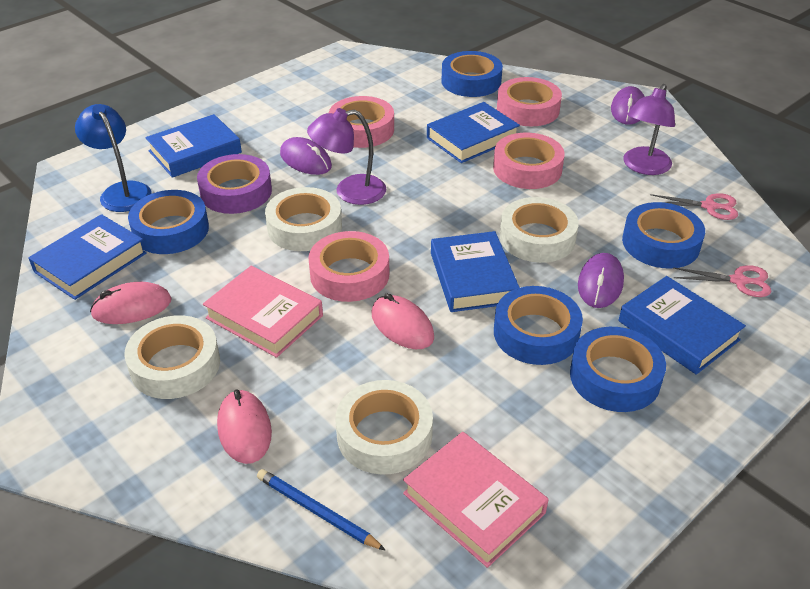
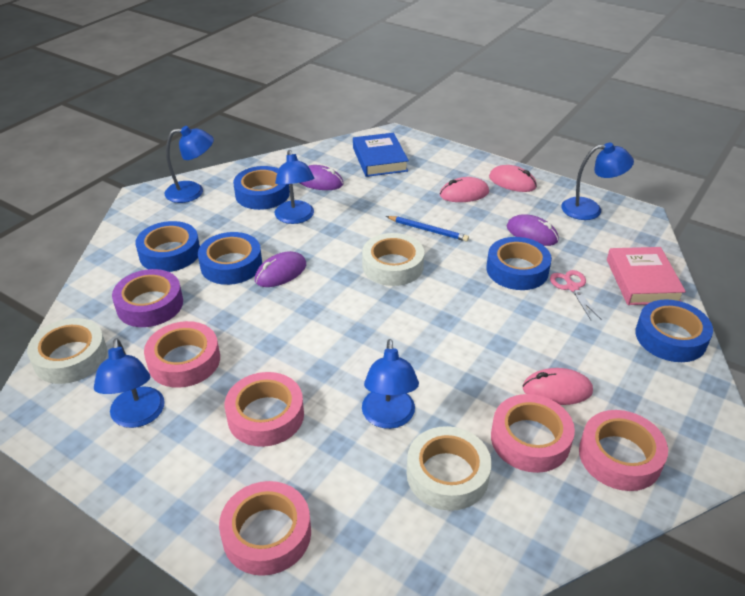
blue book: [28,214,147,300] [146,114,242,178] [427,102,520,163] [431,231,520,312] [618,276,746,375] = 5 -> [353,133,409,177] = 1
blue lamp: [75,104,152,212] = 1 -> [94,338,165,428] [164,126,214,203] [275,150,315,224] [362,339,419,429] [561,143,634,220] = 5
pink book: [203,266,323,358] [403,432,549,568] = 2 -> [607,247,686,305] = 1
pink scissors: [650,193,738,220] [673,265,771,297] = 2 -> [550,270,602,320] = 1
pink tape: [308,231,389,302] [329,96,394,148] [493,133,565,189] [497,77,562,126] = 4 -> [144,321,220,388] [219,481,311,576] [225,372,304,447] [491,394,575,473] [579,410,668,491] = 5
purple lamp: [307,108,386,205] [623,84,675,175] = 2 -> none = 0
white tape: [124,315,220,399] [265,187,342,251] [336,380,433,475] [500,197,579,263] = 4 -> [27,318,107,384] [362,233,424,286] [407,426,492,511] = 3

